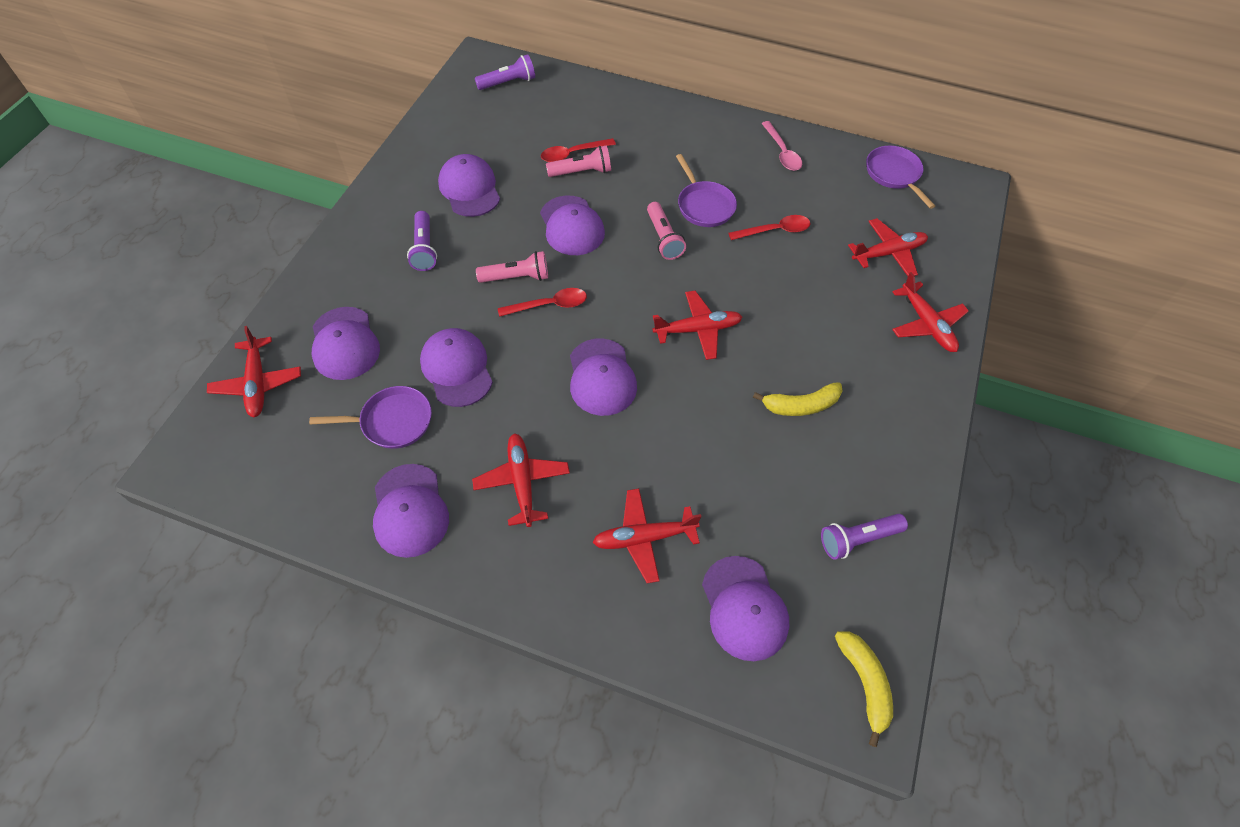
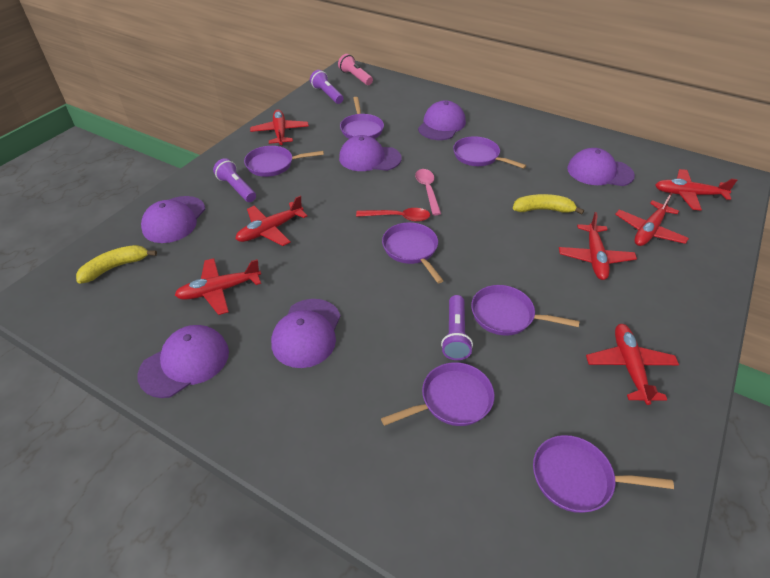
pink flashlight: [476,251,548,283] [546,145,611,177] [647,202,686,260] = 3 -> [338,54,373,85] = 1
purple cap: [312,307,380,380] [373,464,449,558] [420,328,493,407] [438,154,500,217] [540,195,605,255] [570,339,637,416] [702,556,789,661] = 7 -> [137,325,229,398] [141,196,206,243] [271,299,341,368] [339,135,401,171] [418,100,466,140] [567,148,635,186] = 6
purple pan: [309,386,432,449] [676,154,737,227] [866,146,935,209] = 3 -> [244,146,324,177] [340,97,384,139] [381,362,495,426] [382,222,444,283] [453,136,526,169] [471,285,580,336] [533,435,674,513] = 7
red plane: [207,326,301,417] [472,433,570,527] [593,488,701,583] [653,291,742,360] [848,218,928,276] [892,272,969,352] = 6 -> [175,258,261,315] [236,196,308,246] [250,110,309,145] [559,212,637,280] [586,324,679,405] [615,193,689,246] [655,169,737,211] = 7
red spoon: [498,288,587,317] [541,138,616,162] [729,215,810,240] = 3 -> [356,208,430,222] = 1

